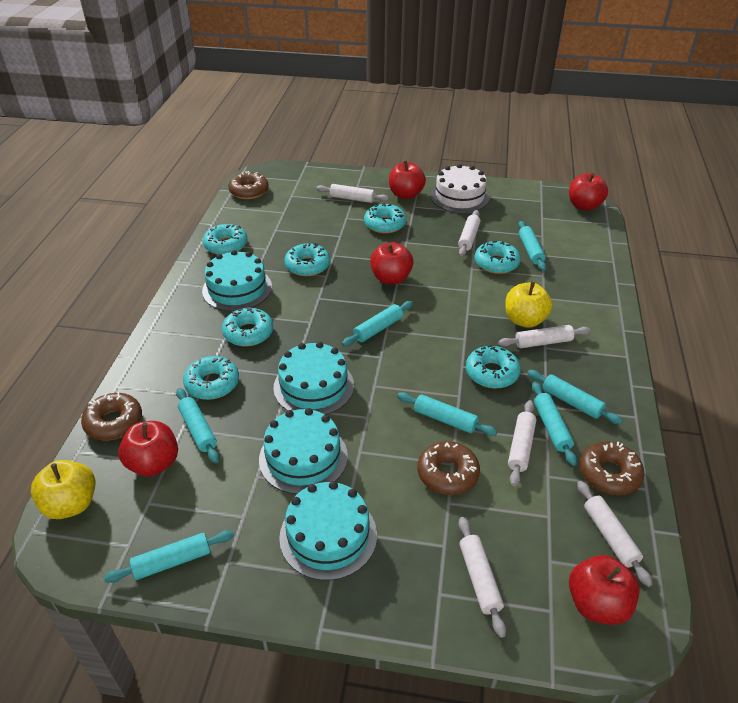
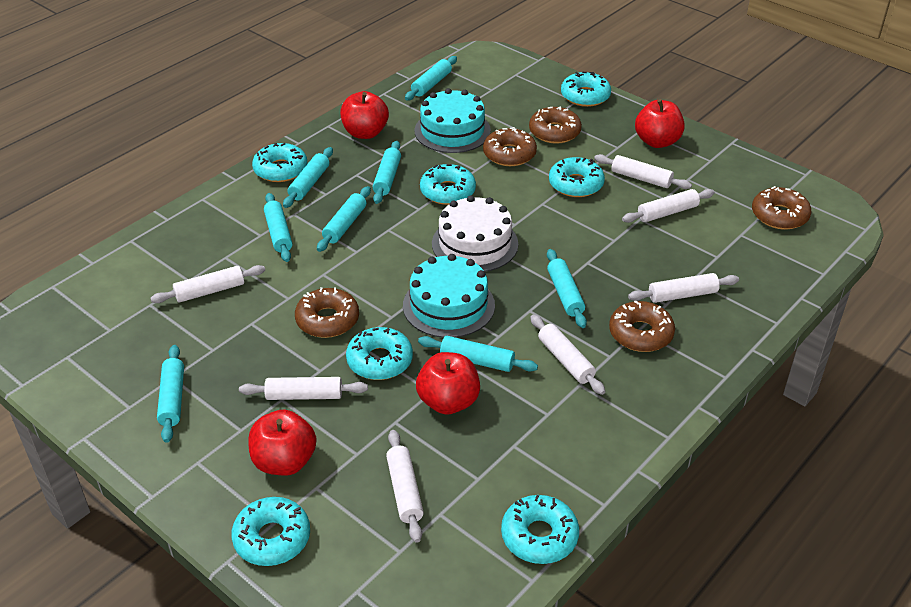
brown donut: [81,392,142,441] [228,171,269,199] [418,441,480,495] [580,441,644,495] = 4 -> [295,287,359,338] [483,127,537,166] [529,107,582,144] [609,300,675,352] [752,186,811,230] = 5
red apple: [118,421,178,477] [370,242,414,284] [389,160,426,199] [569,173,608,211] [569,555,640,625] = 5 -> [248,410,316,476] [340,91,389,139] [416,352,480,415] [635,99,685,148] = 4
turquoise cake: [202,250,272,311] [259,408,348,494] [274,342,354,415] [279,481,377,581] = 4 -> [403,254,495,338] [414,88,491,153] = 2
turquoise rolling pin: [104,530,234,583] [176,388,219,463] [342,301,413,346] [397,392,497,436] [518,221,546,271] [527,370,623,425] [532,382,577,466] = 7 -> [157,345,184,443] [264,193,292,262] [283,147,333,208] [317,186,371,252] [373,141,401,204] [405,56,457,100] [418,336,538,372] [547,249,587,328] = 8
white rolling pin: [316,184,389,203] [458,210,480,256] [458,517,506,638] [498,325,591,348] [508,400,536,486] [577,481,653,587] = 6 -> [150,265,265,303] [239,377,368,400] [386,430,424,543] [530,315,605,395] [594,154,692,189] [622,189,715,223] [628,273,739,303] = 7
yellow apple: [31,460,96,519] [505,282,552,328] = 2 -> none = 0

